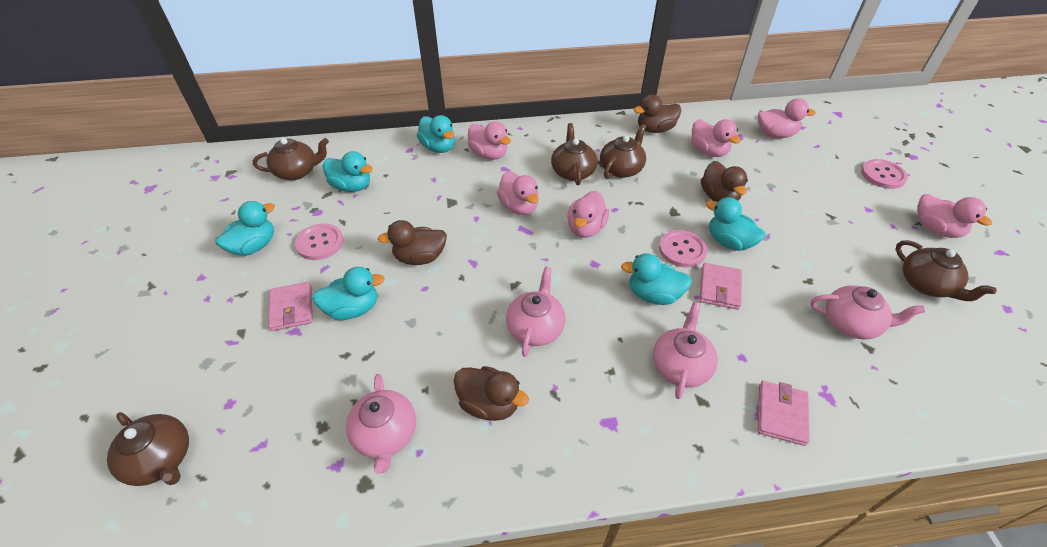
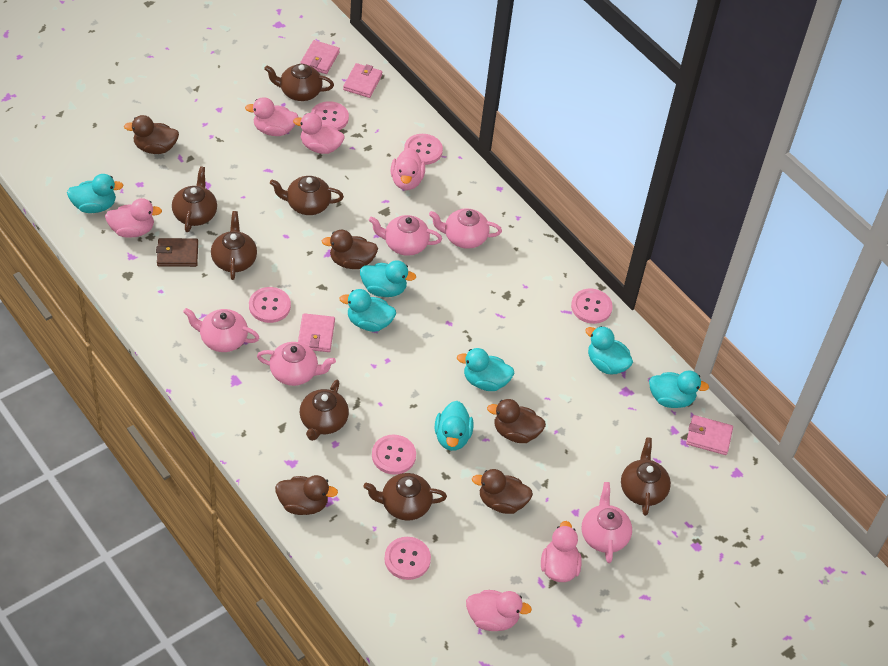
brown duck: [378,220,447,265] [454,366,529,421] [634,95,681,133] [701,161,748,202] = 4 -> [124,115,179,154] [275,475,338,515] [322,230,378,269] [472,469,533,514] [487,399,546,443] = 5
brown teapot: [107,412,189,486] [253,138,329,180] [551,123,597,186] [600,124,646,179] [896,240,997,301] = 5 -> [172,166,217,232] [211,211,257,280] [264,64,334,101] [270,176,344,215] [300,380,349,441] [363,473,447,521] [621,437,671,516] = 7
brown wallet: none = 0 -> [156,238,198,267] = 1
pink button: [295,223,344,260] [659,230,707,267] [861,159,908,189] = 3 -> [249,287,291,323] [311,101,349,130] [372,435,416,475] [384,537,431,580] [404,134,443,165] [571,288,613,324] = 6
pink teapot: [346,374,416,474] [506,266,566,357] [653,302,718,399] [810,285,925,339] = 4 -> [183,308,260,352] [257,342,336,386] [369,215,442,256] [429,208,502,249] [581,482,632,563] = 5
pink wallet: [268,282,312,331] [699,263,742,310] [758,381,810,446] = 3 -> [298,313,335,352] [300,40,340,74] [343,63,382,98] [686,415,733,455] = 4
turquoise duck: [215,201,275,256] [312,267,385,320] [323,151,373,192] [417,115,455,153] [621,253,692,305] [706,197,765,251] = 6 -> [67,174,124,213] [339,289,396,332] [360,260,416,297] [435,401,474,451] [457,348,514,391] [585,326,633,374] [649,370,709,408] = 7

